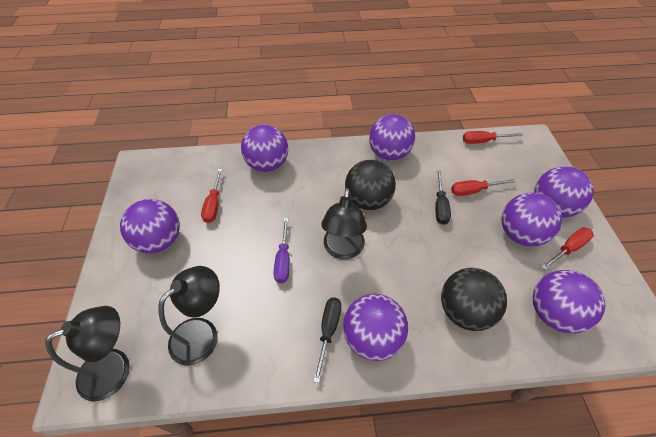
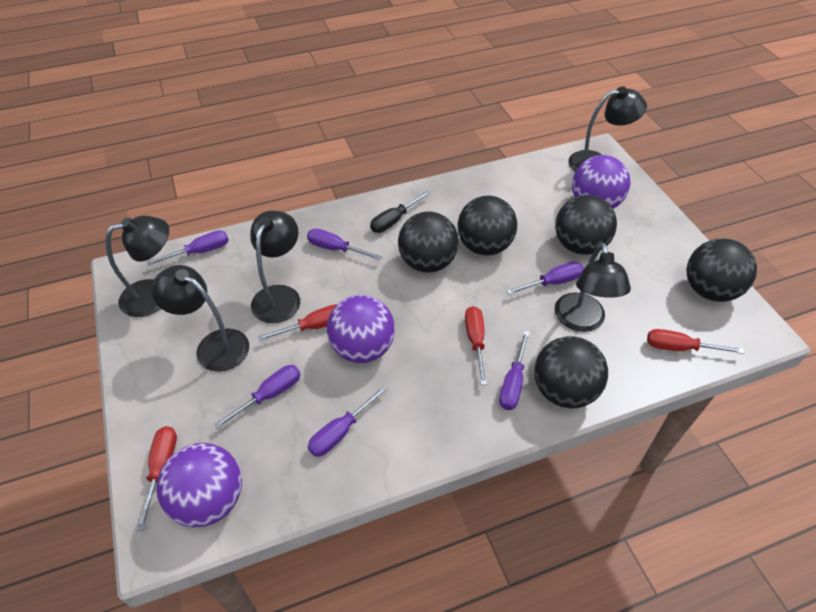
black ball: [345,160,396,210] [441,268,507,331] = 2 -> [398,211,459,273] [457,196,517,256] [534,336,608,408] [555,195,617,255] [687,239,757,302] = 5
black lamp: [45,306,130,402] [158,266,220,366] [322,188,367,259] = 3 -> [106,215,169,317] [151,265,249,372] [250,211,300,323] [555,243,631,332] [568,86,647,171] = 5
black screwdriver: [313,297,341,383] [435,171,451,225] = 2 -> [370,191,430,233] = 1
purple ball: [120,199,180,253] [241,125,288,172] [343,294,408,361] [369,114,415,161] [502,192,562,246] [533,270,605,333] [534,166,594,218] = 7 -> [156,443,242,527] [327,295,395,363] [572,155,631,209] = 3
purple screwdriver: [274,218,290,283] = 1 -> [146,230,229,265] [214,365,301,429] [307,229,382,260] [308,386,387,457] [499,331,530,410] [507,262,584,295] = 6

